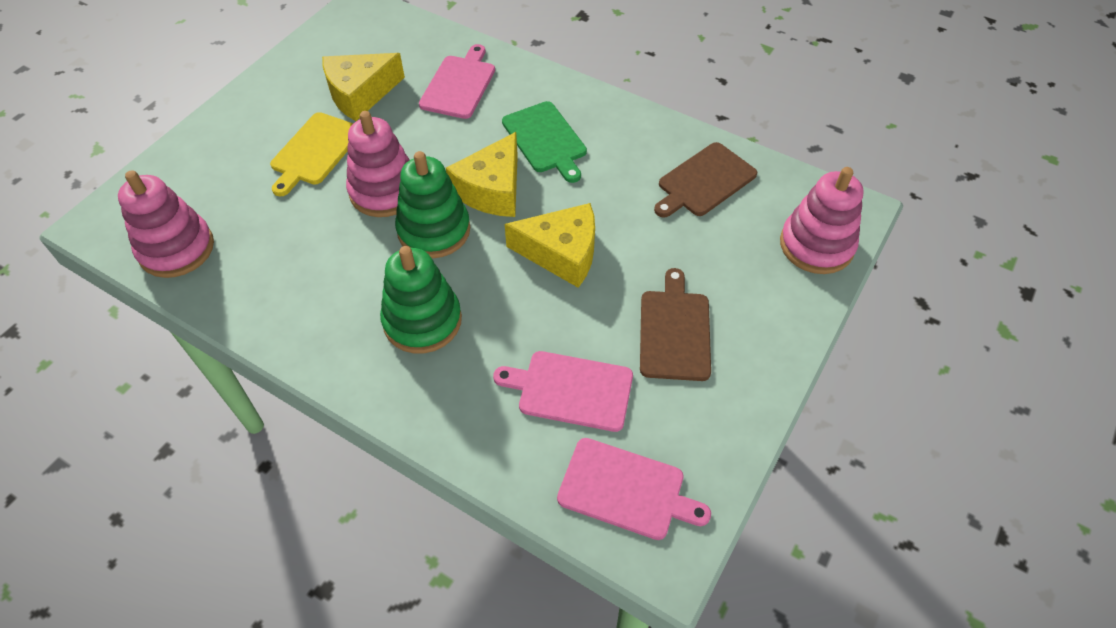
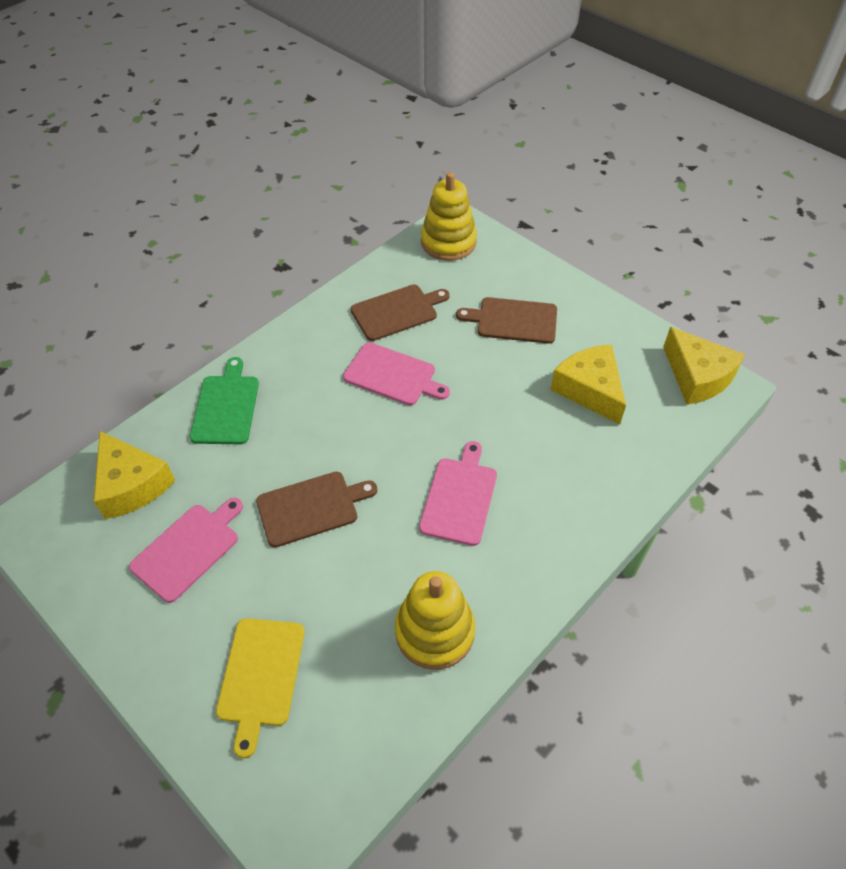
brown cutting board: [640,268,711,381] [654,142,757,218] = 2 -> [256,472,377,547] [351,285,450,341] [456,297,557,344] = 3
green stacking toy: [380,246,462,353] [395,151,470,258] = 2 -> none = 0
pink stacking toy: [118,170,214,278] [346,111,410,217] [780,167,863,274] = 3 -> none = 0
yellow stacking toy: none = 0 -> [395,571,475,670] [421,172,477,261] = 2

